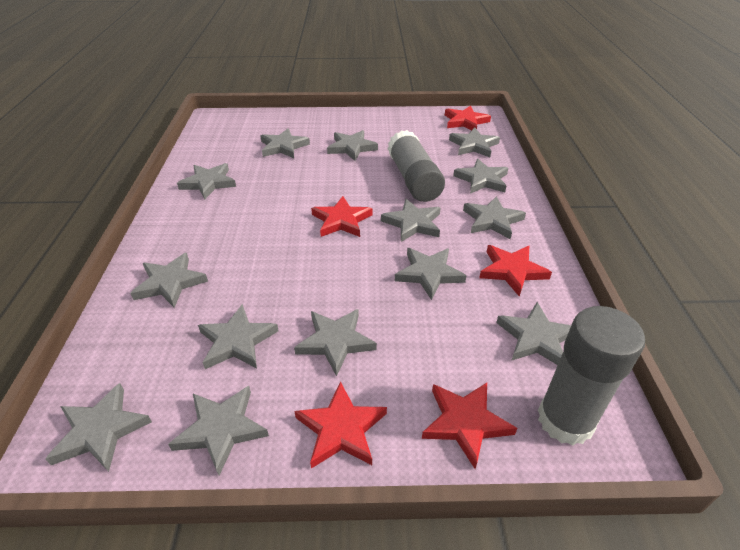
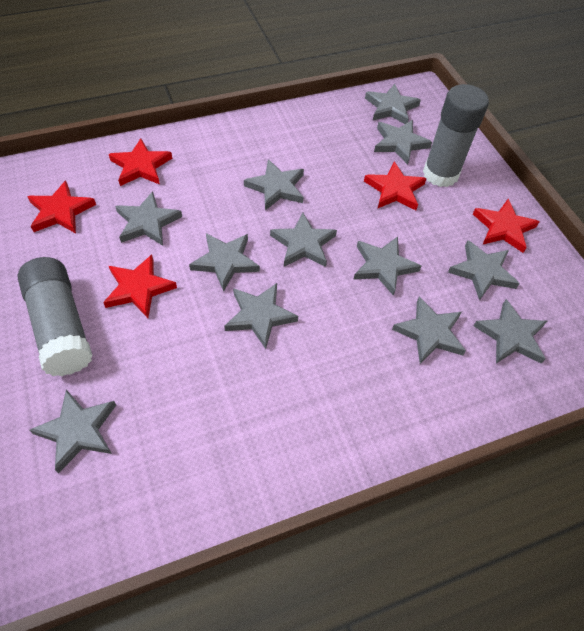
grey star: [45,383,152,472] [130,253,208,308] [168,386,269,476] [177,163,236,199] [198,304,279,369] [260,128,310,158] [294,309,377,376] [327,130,378,161] [381,199,440,242] [395,248,467,300] [449,128,500,157] [453,159,508,194] [463,196,526,239] [496,302,571,365] = 14 -> [29,389,116,474] [115,191,182,246] [189,233,260,292] [224,283,298,349] [244,159,304,210] [270,212,337,267] [353,237,421,296] [365,84,421,124] [374,120,432,165] [392,297,466,364] [448,240,520,300] [474,299,547,363] = 12

